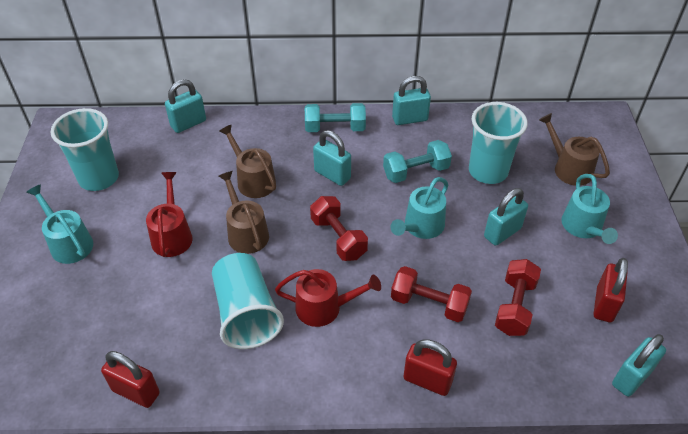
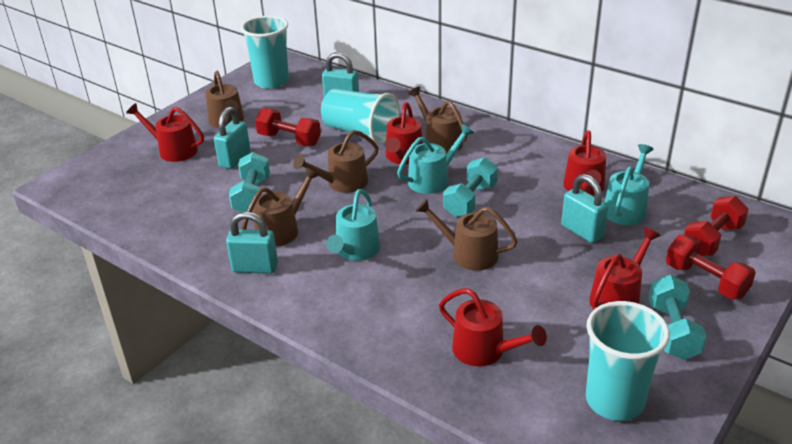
brown watering can: [219,124,276,198] [219,171,269,254] [539,113,610,186] = 3 -> [205,71,244,128] [242,167,319,247] [293,130,379,193] [408,87,467,154] [416,199,518,271] = 5
red padlock: [101,351,160,408] [403,339,457,396] [594,258,628,322] = 3 -> none = 0
red watering can: [146,172,193,257] [275,269,381,327] = 2 -> [126,103,204,162] [385,102,423,164] [439,288,547,367] [563,130,606,196] [589,227,661,309] = 5
turquoise dumbbell: [305,103,366,132] [383,140,452,183] = 2 -> [229,152,270,212] [443,157,498,217] [649,275,707,360] = 3
turquoise padlock: [165,79,206,133] [313,130,351,186] [392,76,431,125] [484,188,528,246] [612,334,666,397] = 5 -> [214,107,250,169] [226,212,278,274] [322,52,359,97] [561,174,608,243] = 4

